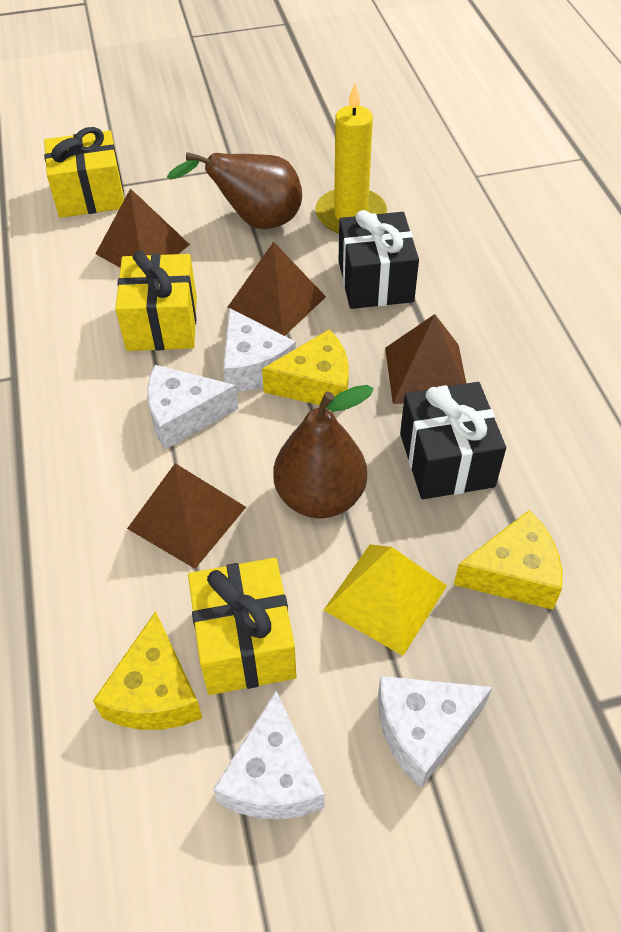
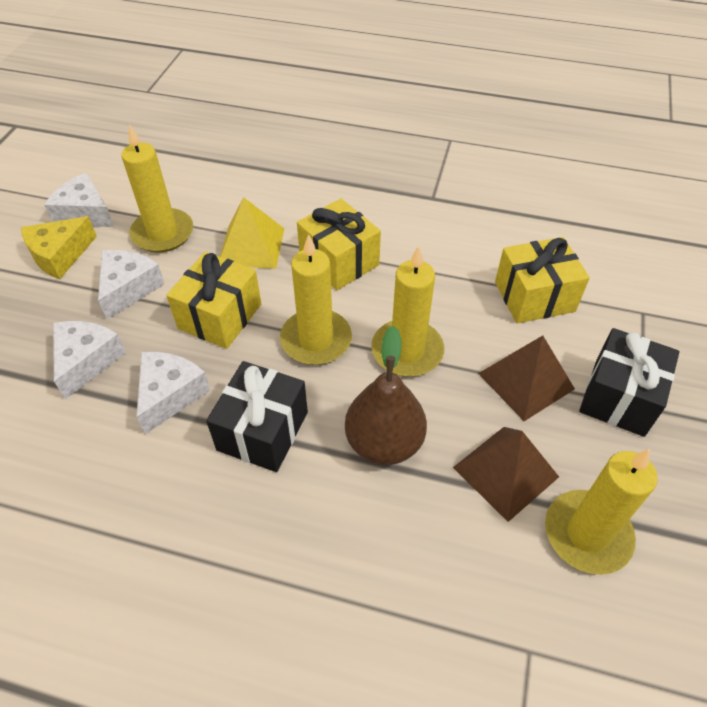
brown pear: [167,152,302,229] [274,385,373,518] = 2 -> [345,326,427,465] = 1
brown pyramid: [96,188,190,268] [127,463,246,569] [227,241,326,336] [385,314,466,404] = 4 -> [453,427,559,522] [478,336,575,421] = 2
yellow candle: [315,83,387,233] = 1 -> [122,124,193,253] [280,234,352,365] [371,246,444,377] [545,449,658,575] = 4
yellow cheese: [93,611,202,730] [262,330,349,411] [454,510,563,610] = 3 -> [21,216,97,279] = 1

